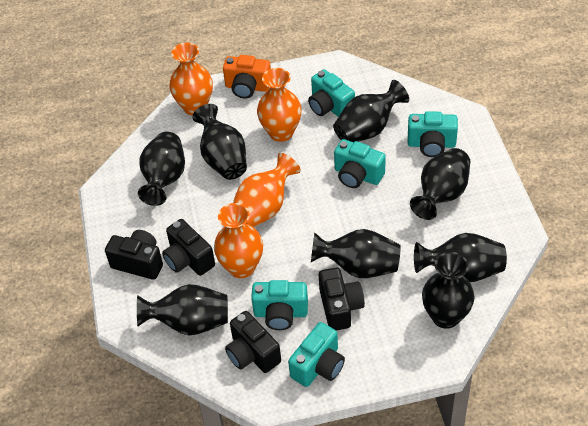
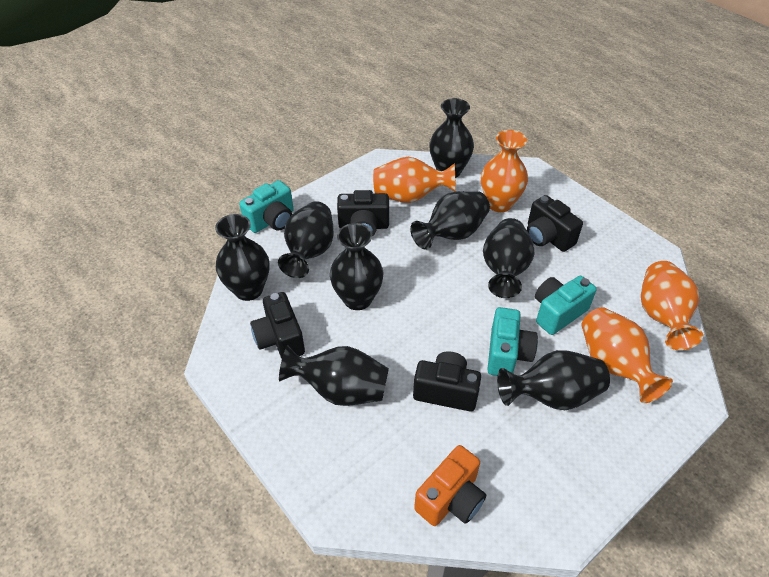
turquoise camera: [251,280,308,330] [288,322,345,387] [308,69,355,117] [334,139,386,188] [408,111,458,157] = 5 -> [239,180,294,233] [487,307,538,376] [535,276,597,335] = 3

